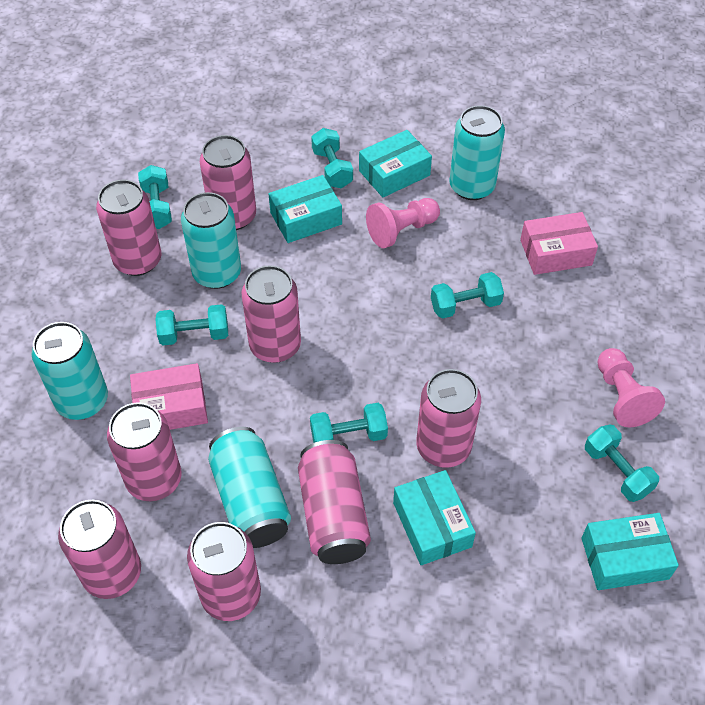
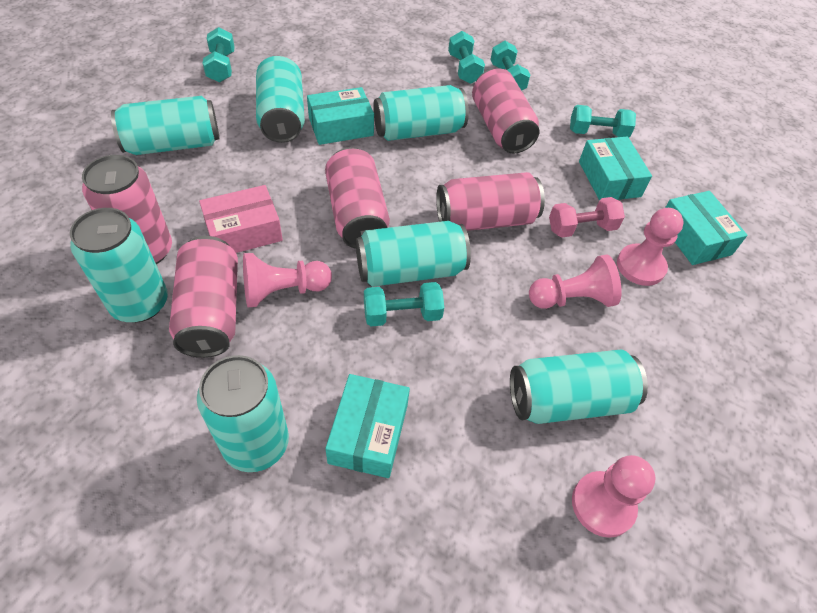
pink box: [130,363,208,430] [520,212,598,275] = 2 -> [199,185,283,253] = 1
pink can: [58,500,141,599] [96,180,161,276] [107,402,182,501] [187,522,261,621] [200,135,256,230] [242,265,301,363] [298,440,371,564] [416,369,481,468] = 8 -> [82,155,172,264] [169,236,238,358] [325,147,390,249] [436,172,545,231] [472,69,539,154] = 5
pink dumbbell: none = 0 -> [549,197,625,238] = 1
pink pawn: [366,198,440,248] [598,348,665,427] = 2 -> [243,253,332,307] [529,255,622,309] [572,455,656,538] [617,208,684,286] = 4
turquoise can: [32,322,108,420] [181,192,241,289] [208,427,291,548] [449,105,505,200] = 4 -> [70,208,168,322] [111,96,219,155] [197,355,289,472] [256,56,305,143] [356,221,471,287] [373,85,469,141] [510,350,648,424] = 7
turquoise dumbbell: [138,165,172,229] [155,304,228,345] [310,403,388,443] [311,128,353,188] [431,272,504,319] [585,424,659,502] = 6 -> [202,27,235,82] [364,282,444,326] [448,31,485,84] [490,41,530,91] [570,105,636,137] = 5

